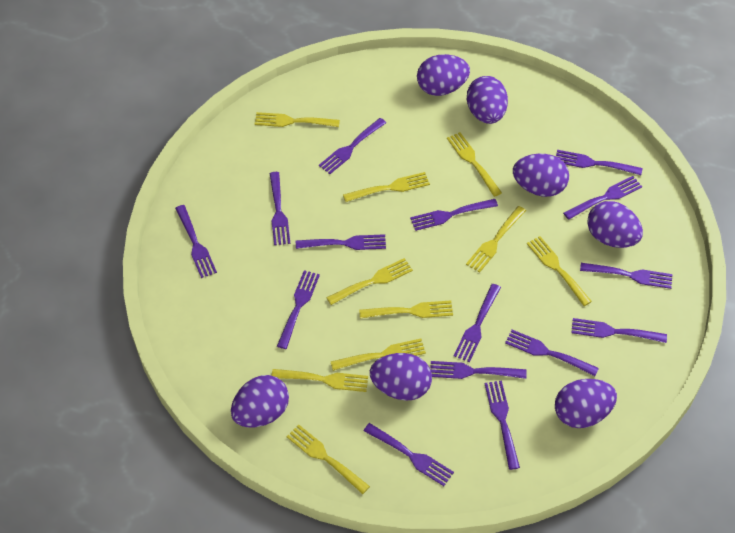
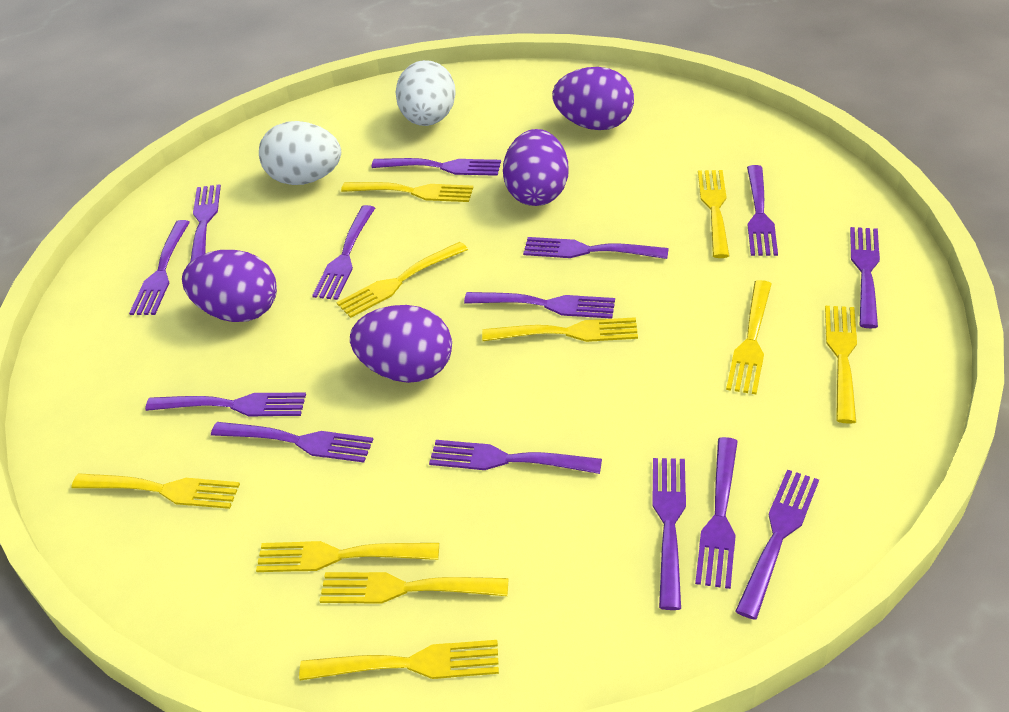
purple egg: [231,375,289,428] [370,353,432,401] [417,54,470,96] [467,76,508,124] [513,154,569,197] [555,379,617,428] [587,201,643,248] = 7 -> [182,250,277,322] [350,305,452,383] [503,129,569,206] [552,67,634,130] = 4
purple fork: [175,205,217,278] [270,172,290,245] [277,270,320,349] [296,234,386,250] [319,118,386,174] [364,423,454,486] [410,199,498,231] [430,361,527,379] [454,284,501,362] [484,381,520,470] [505,330,599,376] [556,150,643,175] [563,176,642,220] [571,318,667,343] [580,263,672,289] = 15 -> [129,220,190,315] [145,393,306,416] [190,184,221,262] [211,422,374,463] [312,205,375,300] [372,158,501,176] [429,440,602,474] [464,292,615,319] [523,237,669,259] [652,458,686,610] [695,437,738,589] [735,470,819,620] [747,165,778,256] [850,227,880,328] = 14
white egg: none = 0 -> [259,121,341,185] [395,60,456,126] = 2

